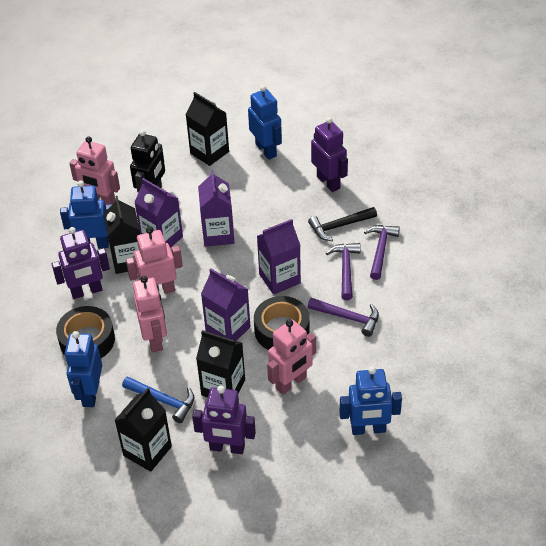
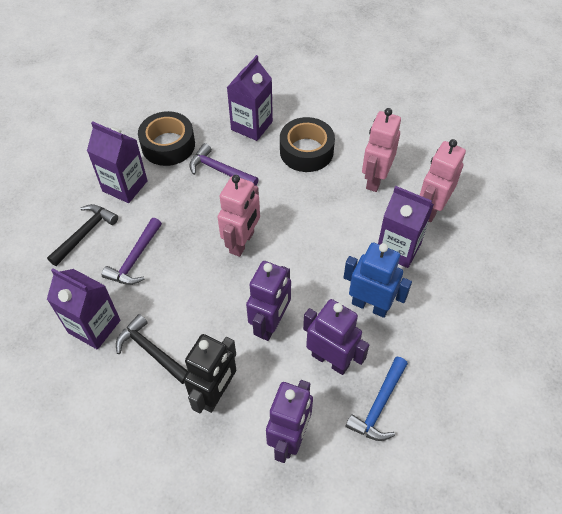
black carton: [104,196,140,274] [114,388,172,472] [186,92,229,166] [196,330,245,398] = 4 -> none = 0
black hammer: [308,207,377,241] = 1 -> [47,204,118,266] [116,314,187,384] = 2
blue robot: [60,181,112,249] [65,331,102,407] [248,85,282,160] [340,366,402,435] = 4 -> [344,243,412,318] = 1
pink robot: [69,136,120,207] [126,227,183,294] [133,276,167,352] [267,319,316,395] = 4 -> [218,175,260,257] [362,108,401,192] [420,139,466,222] = 3
purple hammer: [308,298,379,337] [326,243,361,300] [364,225,400,280] = 3 -> [102,218,162,285] [189,143,259,186] = 2

